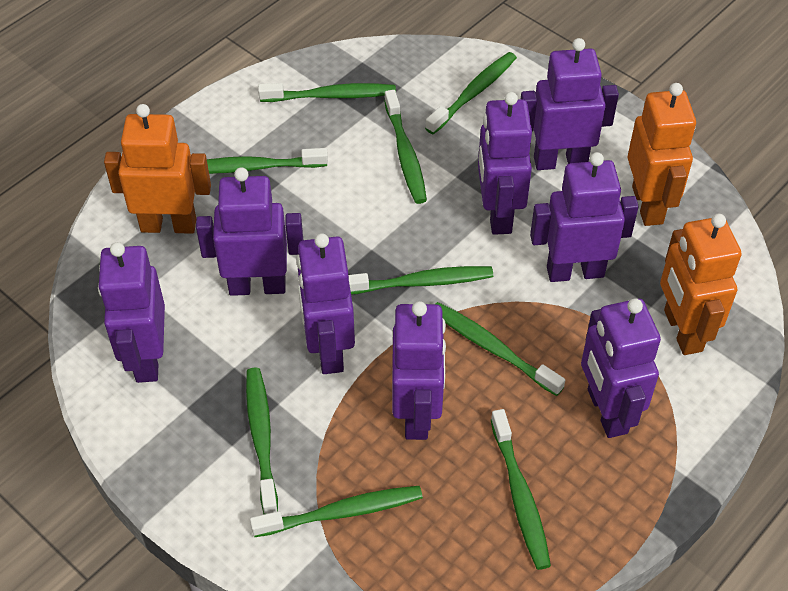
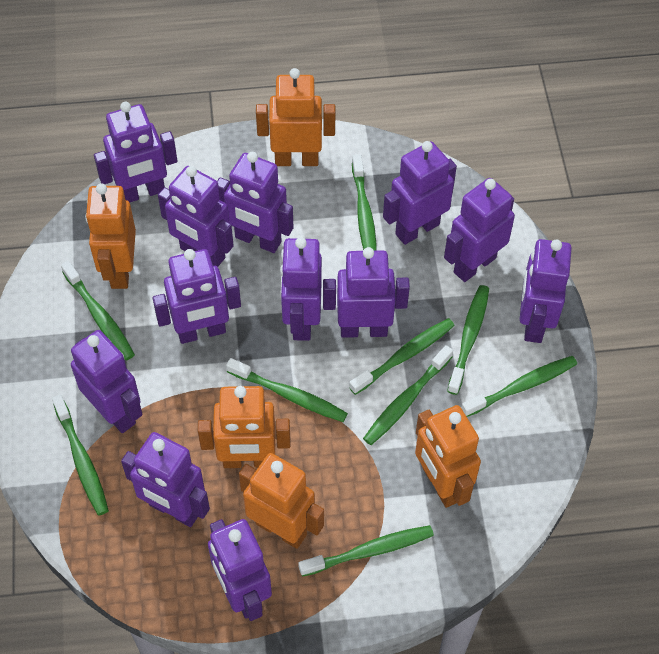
orange robot: [104,104,211,234] [627,83,696,226] [660,214,741,355] = 3 -> [85,183,136,289] [198,386,290,468] [239,453,324,549] [256,68,336,166] [415,405,481,508] = 5
purple robot: [98,242,165,383] [196,167,303,296] [296,233,355,374] [392,301,446,440] [478,92,532,235] [521,38,619,170] [530,152,639,282] [581,298,661,438] = 8 -> [71,330,143,433] [94,102,177,202] [121,432,210,527] [152,249,241,344] [158,166,234,267] [208,519,272,621] [217,152,293,253] [280,237,322,341] [323,247,410,338] [383,141,457,245] [444,178,515,282] [520,239,572,343] = 12

